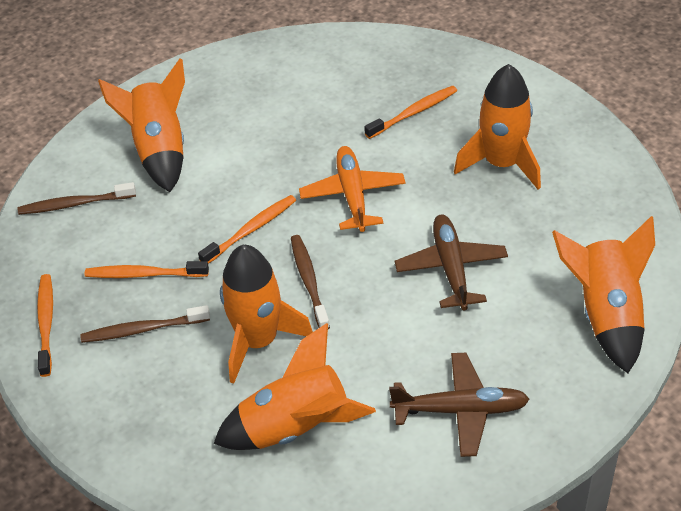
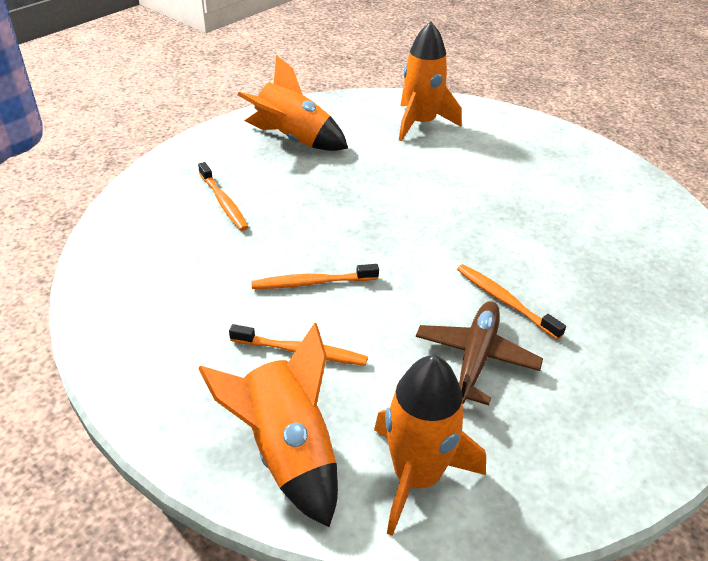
brown plane: [389,353,530,457] [395,215,508,311] = 2 -> [416,301,543,405] = 1
brown toothbrush: [18,182,136,215] [80,305,210,343] [291,235,330,329] = 3 -> none = 0
orange plane: [299,146,406,232] = 1 -> none = 0
orange rocket: [98,58,185,192] [214,323,376,450] [220,245,313,384] [454,64,541,190] [552,216,655,373] = 5 -> [198,323,338,527] [238,55,348,151] [374,355,486,536] [399,22,461,141] = 4

